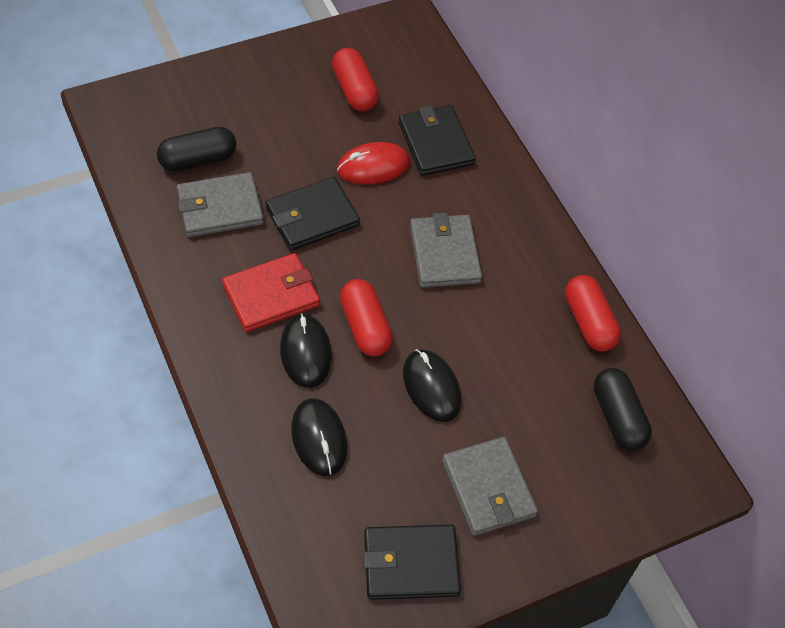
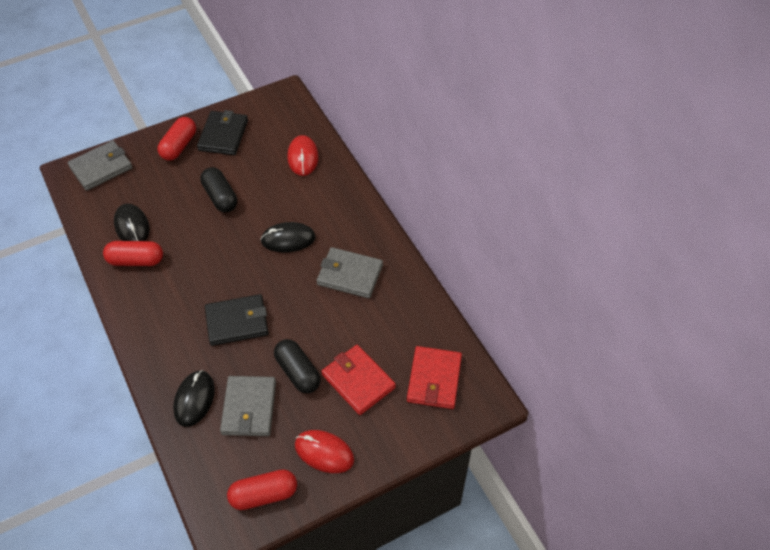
black wallet: [266,177,360,251] [363,525,461,600] [399,105,476,176] = 3 -> [197,110,248,155] [205,294,269,346] = 2
red mouse: [337,142,410,185] = 1 -> [287,135,319,176] [295,430,354,473] = 2
red wallet: [222,253,320,332] = 1 -> [322,345,396,415] [407,346,462,409] = 2

